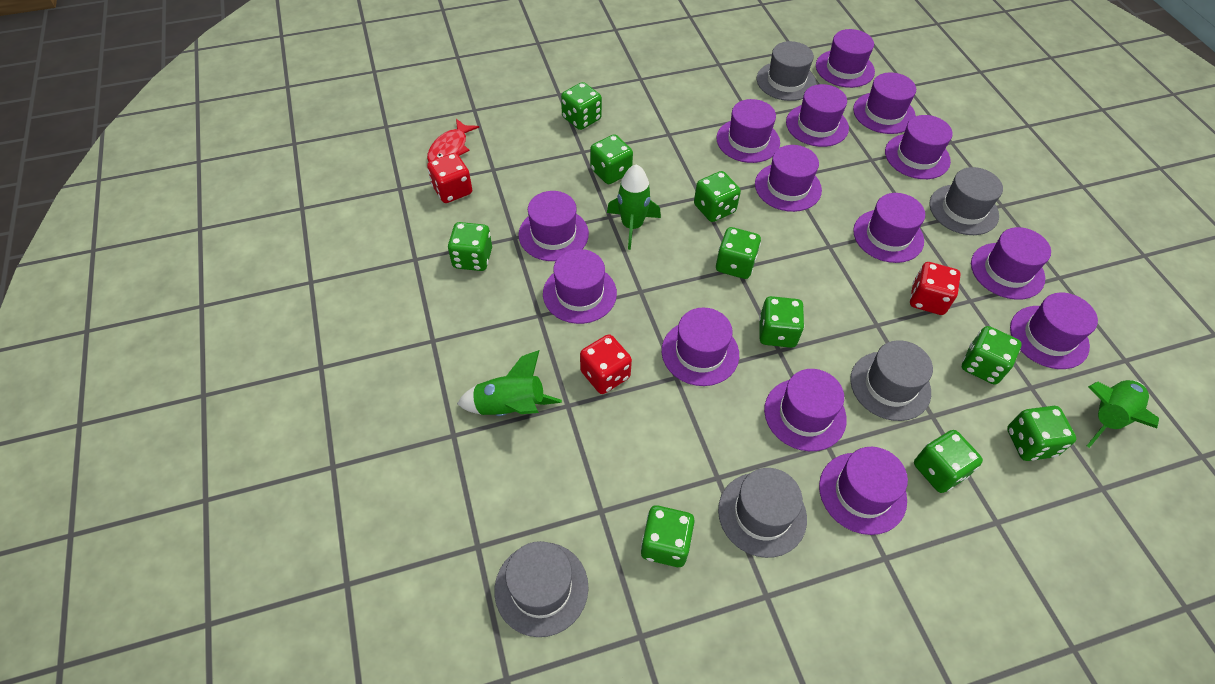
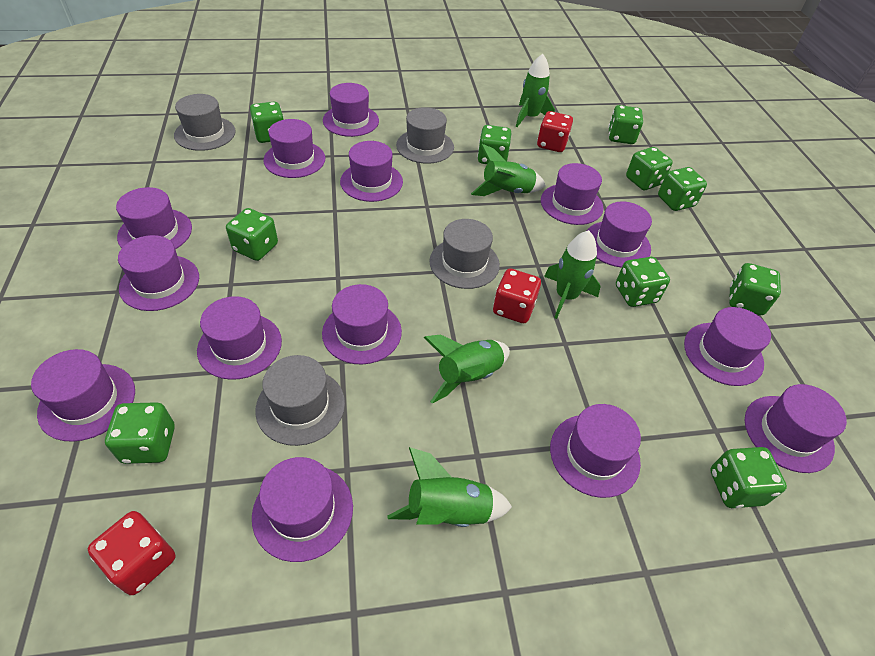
green rocket: [457,350,562,416] [607,164,661,250] [1087,380,1159,448] = 3 -> [388,447,512,527] [424,334,510,403] [471,144,546,196] [516,54,555,127] [544,230,601,319] = 5
grey hat: [494,541,588,637] [718,468,807,558] [757,41,816,101] [850,340,933,421] [930,167,1003,235] = 5 -> [174,94,236,151] [255,355,345,446] [396,107,454,164] [429,219,500,289] = 4
red fish: [427,119,479,162] = 1 -> none = 0

